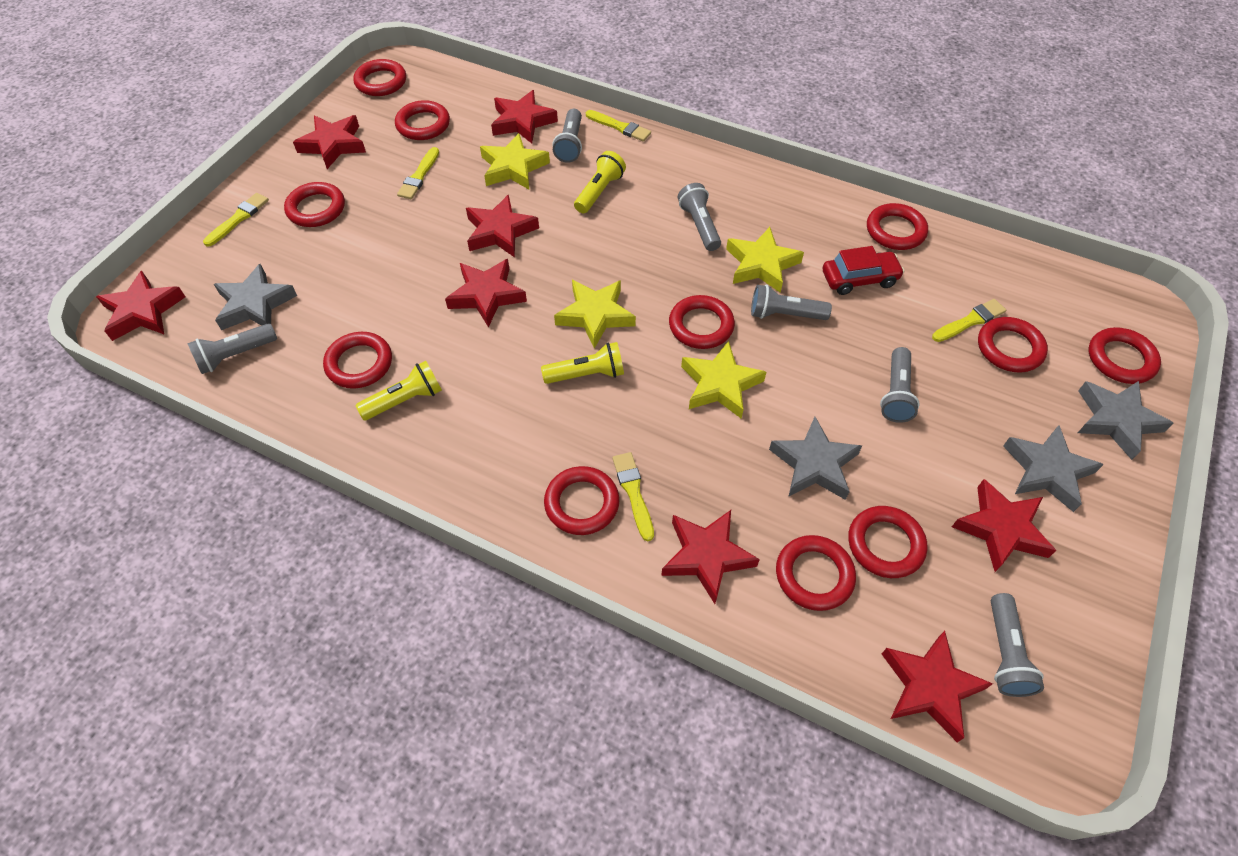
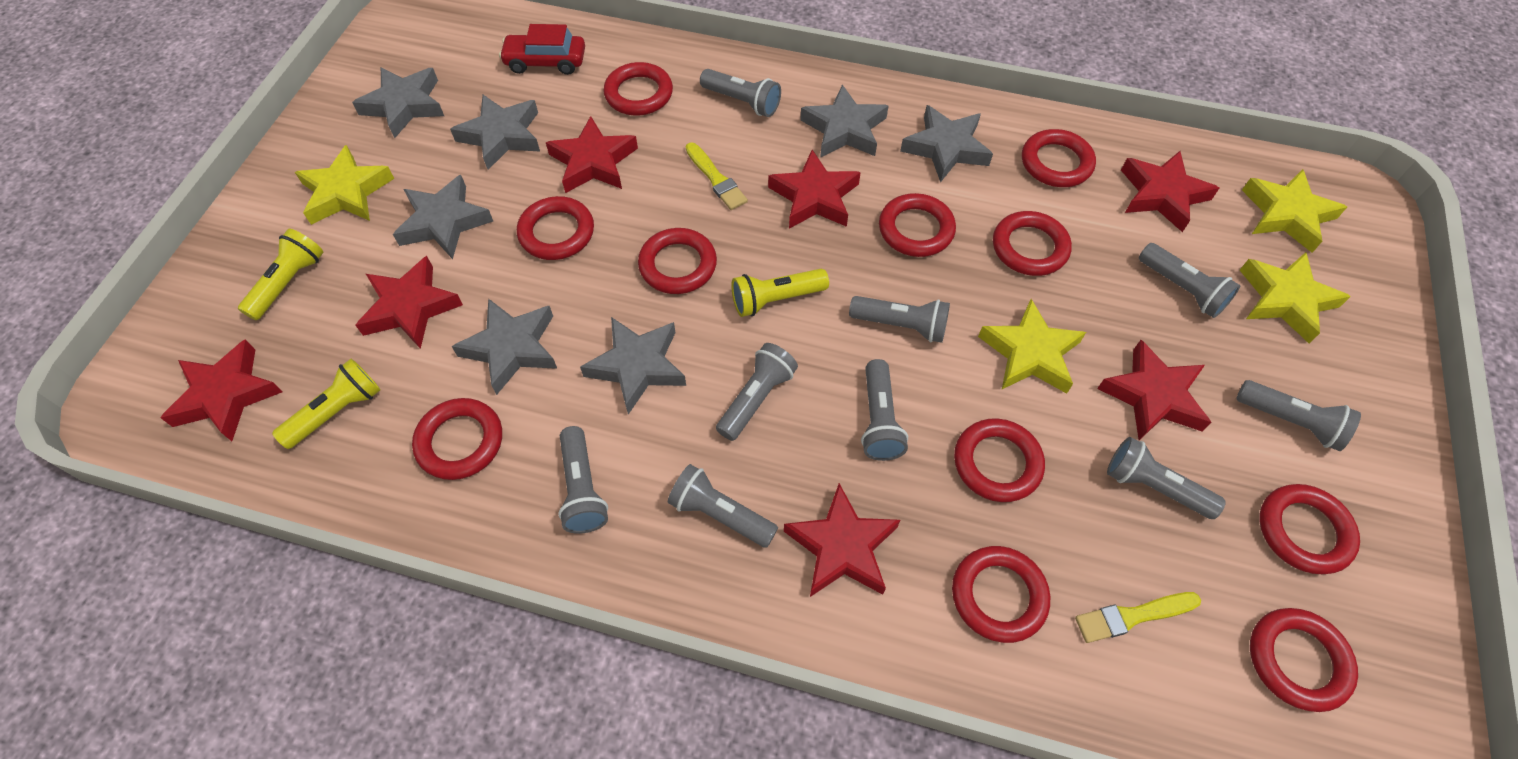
grey flashlight: [187,323,277,374] [553,109,582,163] [678,183,721,251] [751,284,832,320] [880,347,920,423] [991,593,1044,697] = 6 -> [558,426,608,534] [668,464,778,548] [700,69,781,117] [716,343,798,441] [849,296,950,343] [861,359,908,461] [1107,437,1226,519] [1139,243,1241,318] [1236,380,1361,451] = 9
grey star: [214,264,297,330] [769,417,862,500] [1003,425,1104,512] [1078,381,1174,460] = 4 -> [352,67,444,138] [393,175,493,259] [450,95,540,170] [452,298,557,395] [580,317,686,415] [800,84,889,158] [900,105,993,183] = 7
red star: [96,271,185,341] [293,115,366,169] [445,259,527,327] [466,194,539,258] [491,90,558,144] [661,510,760,604] [882,631,993,742] [952,479,1056,572] = 8 -> [160,339,282,441] [355,256,463,349] [546,116,638,193] [768,150,861,229] [784,483,900,597] [1097,340,1211,440] [1121,151,1219,232] = 7
yellow brush: [203,193,269,247] [397,147,439,199] [586,110,651,142] [612,452,654,541] [932,299,1006,342] = 5 -> [686,142,748,210] [1075,592,1201,643] = 2

